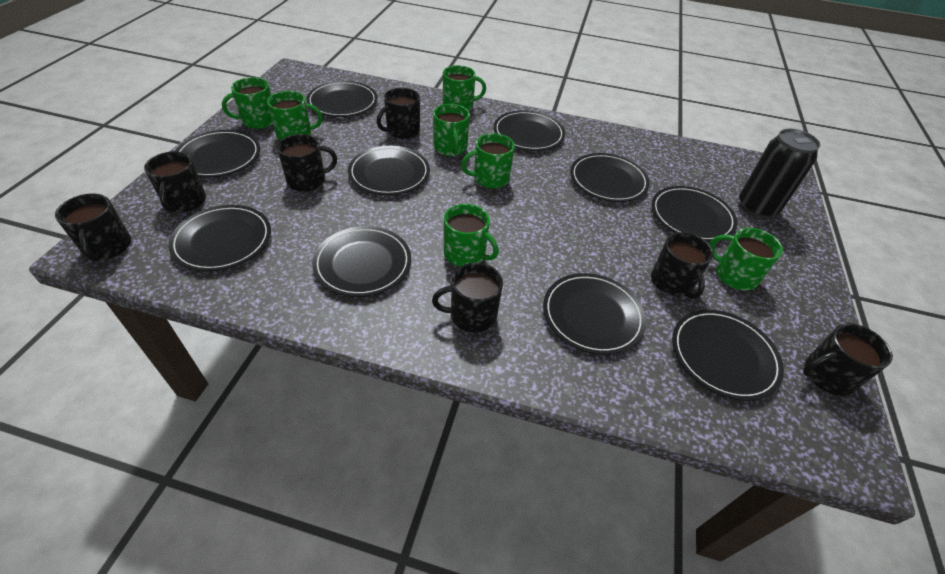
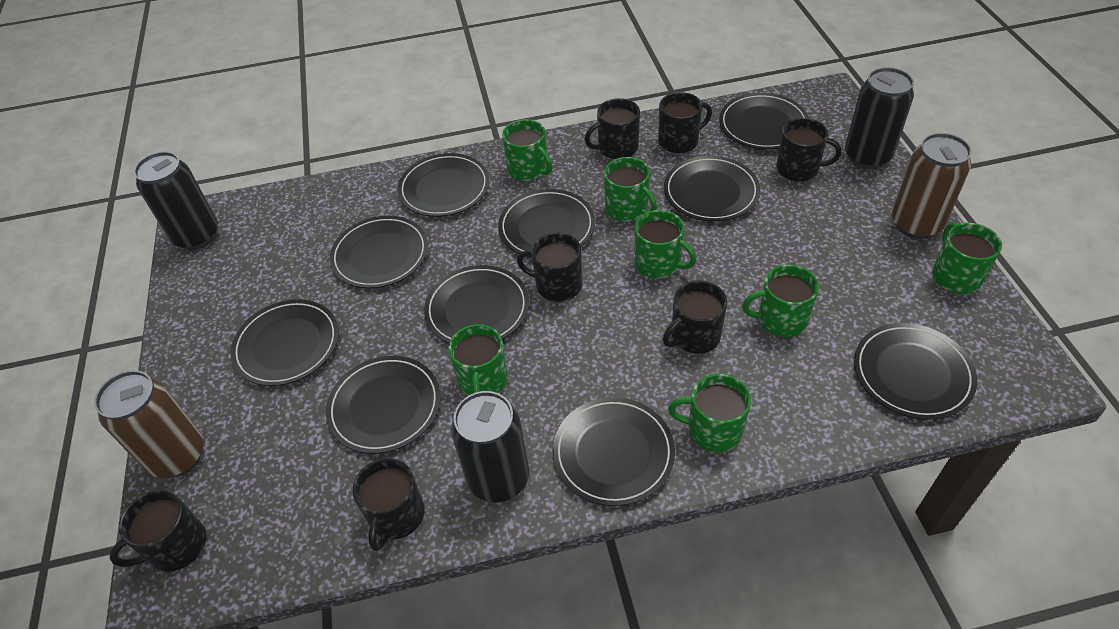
black can: [739,128,821,219] = 1 -> [134,152,218,250] [451,391,529,503] [845,67,914,169] = 3
brown can: none = 0 -> [94,370,204,478] [892,133,972,239] = 2

